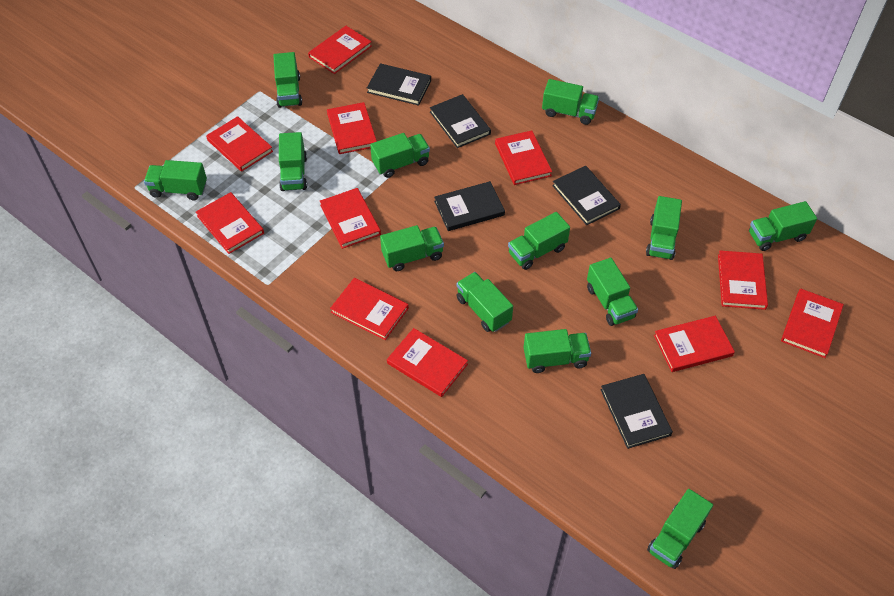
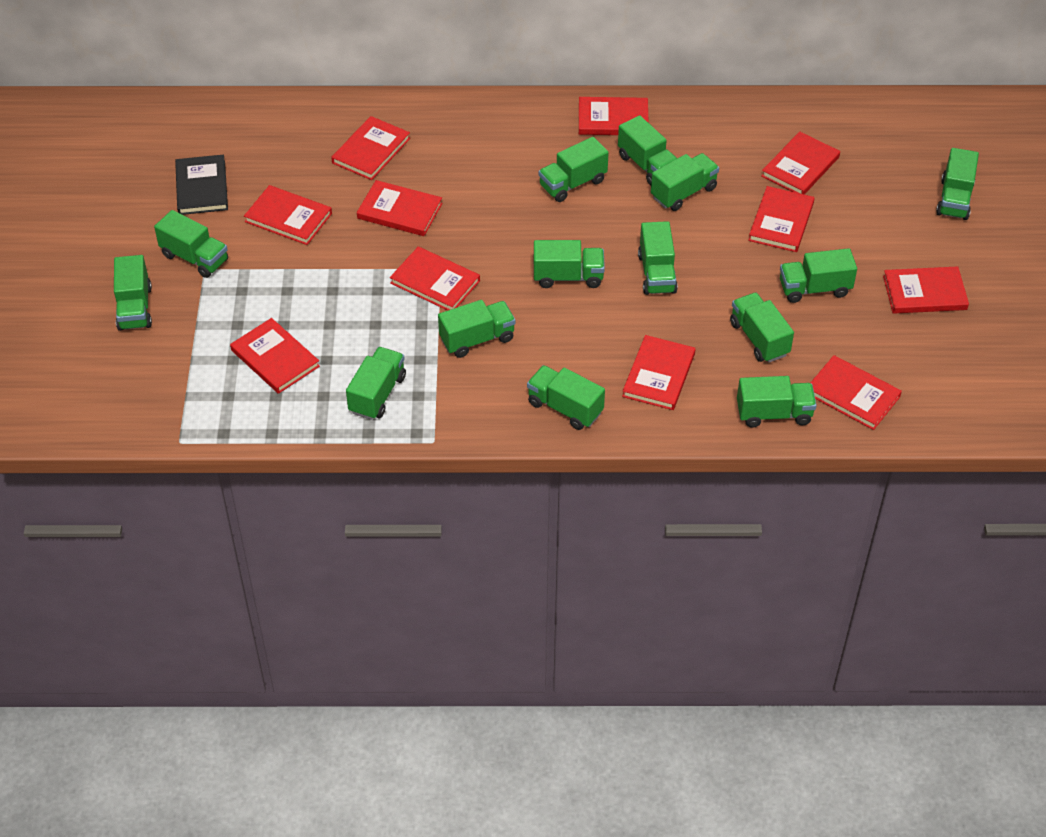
black book: [367,63,431,106] [430,94,491,148] [434,181,505,231] [552,166,621,225] [600,374,673,449] = 5 -> [175,155,228,215] = 1
green truck: [144,160,207,200] [273,52,302,108] [279,132,307,191] [370,133,430,178] [380,225,444,271] [456,272,513,332] [508,212,570,270] [523,329,591,373] [542,79,599,125] [587,258,638,326] [646,196,682,260] [647,489,713,569] [749,201,817,251] = 13 -> [114,255,152,331] [154,210,228,278] [346,347,406,420] [438,300,516,358] [527,365,605,430] [534,240,605,288] [539,137,609,202] [618,115,677,185] [638,221,678,295] [651,153,719,211] [730,293,794,363] [737,376,817,428] [780,248,857,303] [936,148,979,220] = 14

